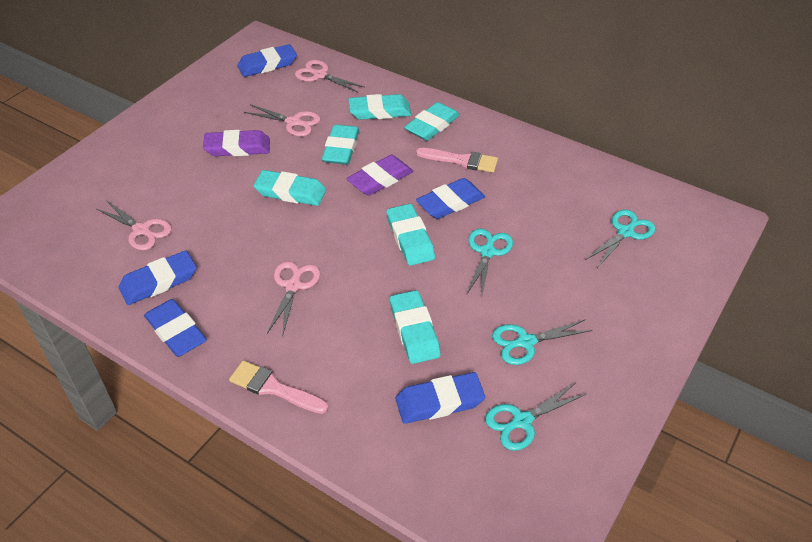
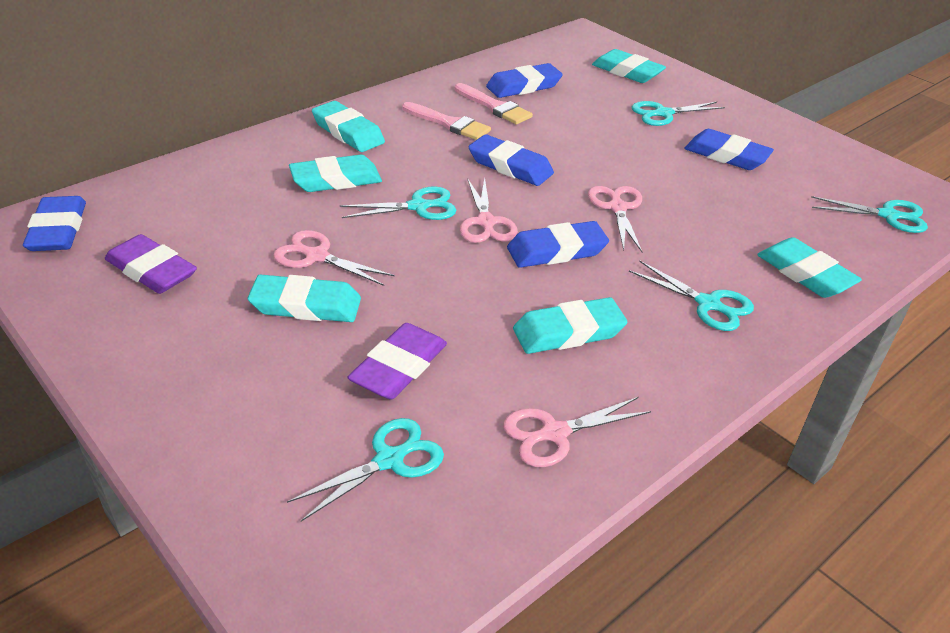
turquoise scissors: [467,228,513,299] [485,383,586,451] [492,319,593,365] [585,209,655,268] = 4 -> [287,418,444,522] [339,186,456,220] [629,260,754,331] [632,101,725,126] [811,196,928,233] = 5

